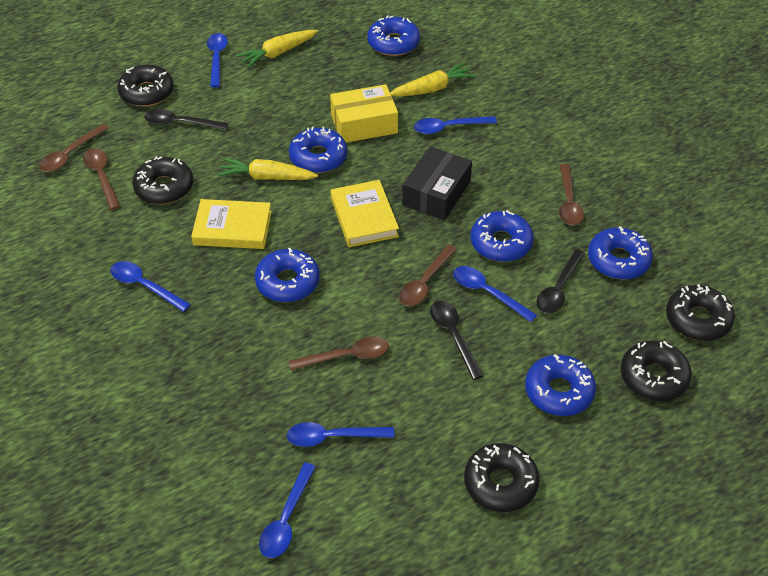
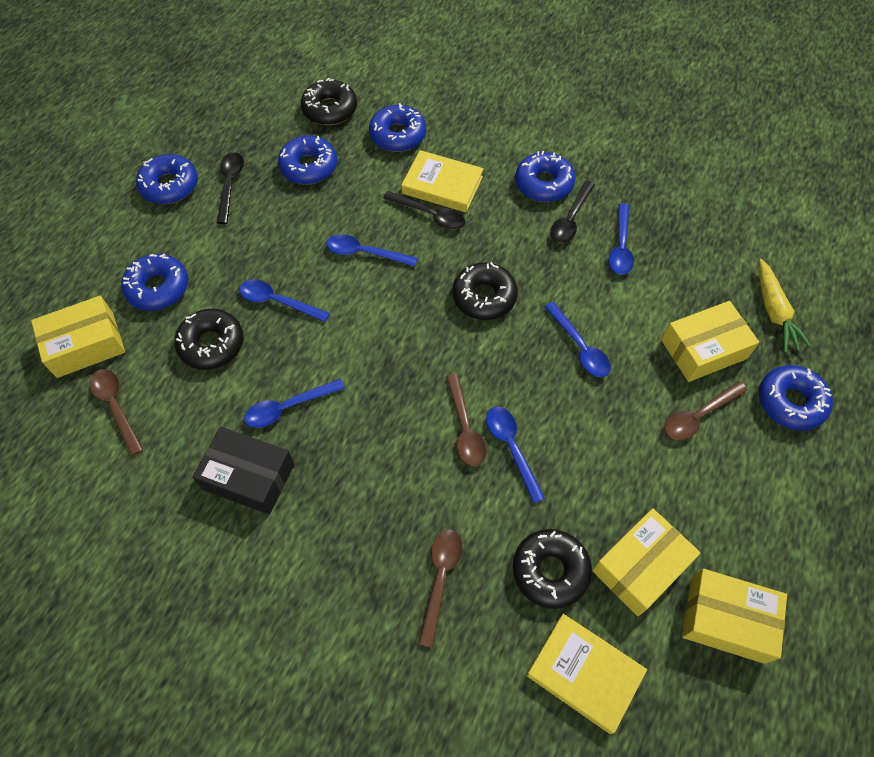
black donut: [117,65,174,107] [132,156,193,204] [464,443,540,512] [621,340,692,401] [666,284,735,341] = 5 -> [174,309,244,370] [301,78,357,125] [452,262,518,320] [513,529,592,609] = 4
brown spoon: [39,124,109,172] [83,148,120,210] [288,336,389,370] [399,244,457,306] [559,164,584,225] = 5 -> [90,369,143,456] [419,529,463,648] [446,374,486,466] [665,381,748,440] = 4
yellow box: [330,84,398,143] = 1 -> [31,296,125,378] [592,508,701,616] [662,301,759,382] [682,569,787,664] = 4
yellow carrot: [217,158,318,180] [236,30,318,68] [390,62,476,97] = 3 -> [759,259,812,353] = 1

